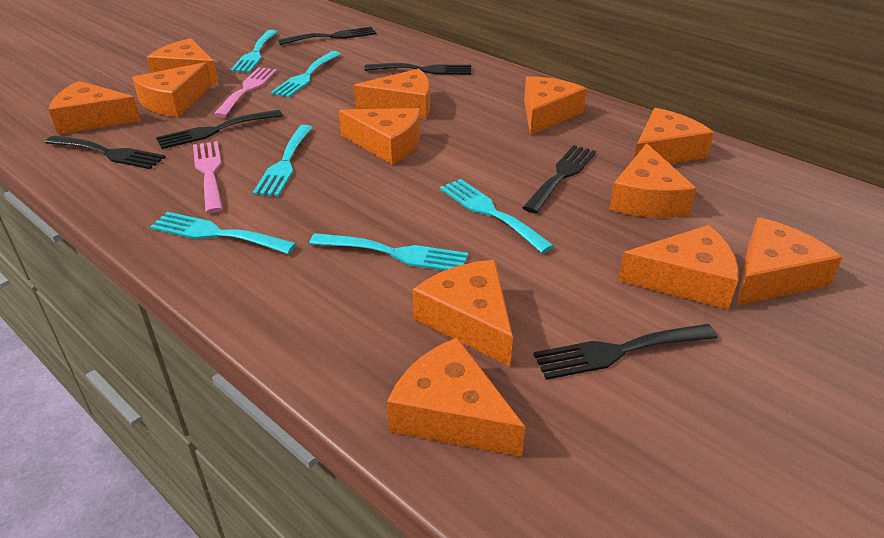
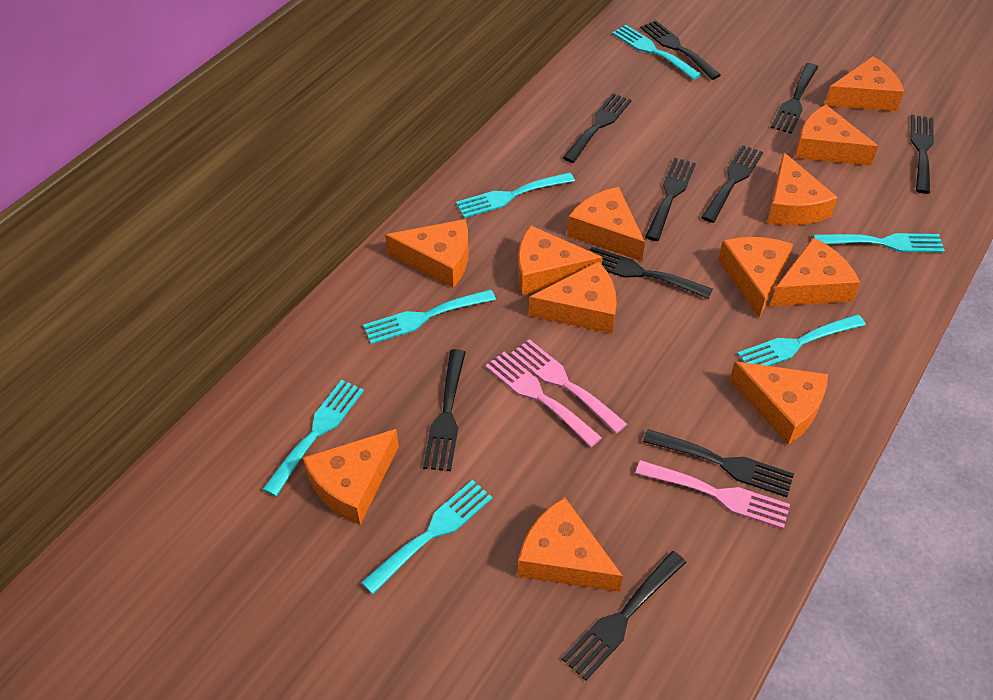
black fork: [45,136,165,169] [156,109,283,149] [278,27,376,45] [364,63,471,75] [522,145,596,213] [533,324,718,380] = 6 -> [423,349,466,471] [562,551,686,681] [563,93,631,163] [590,247,713,299] [640,20,721,80] [643,429,794,497] [645,158,696,241] [701,145,763,223] [771,63,818,134] [911,114,934,194] = 10
pink fork: [193,141,223,213] [213,68,277,117] = 2 -> [485,352,602,447] [511,339,627,434] [635,460,790,529] = 3
turquoise fork: [150,212,296,254] [230,30,277,73] [252,125,313,197] [271,51,341,97] [309,233,468,271] [440,179,554,253] = 6 -> [263,380,364,496] [361,480,493,594] [363,289,496,344] [456,172,575,218] [612,25,702,80] [737,314,866,366] [813,233,945,253] = 7

